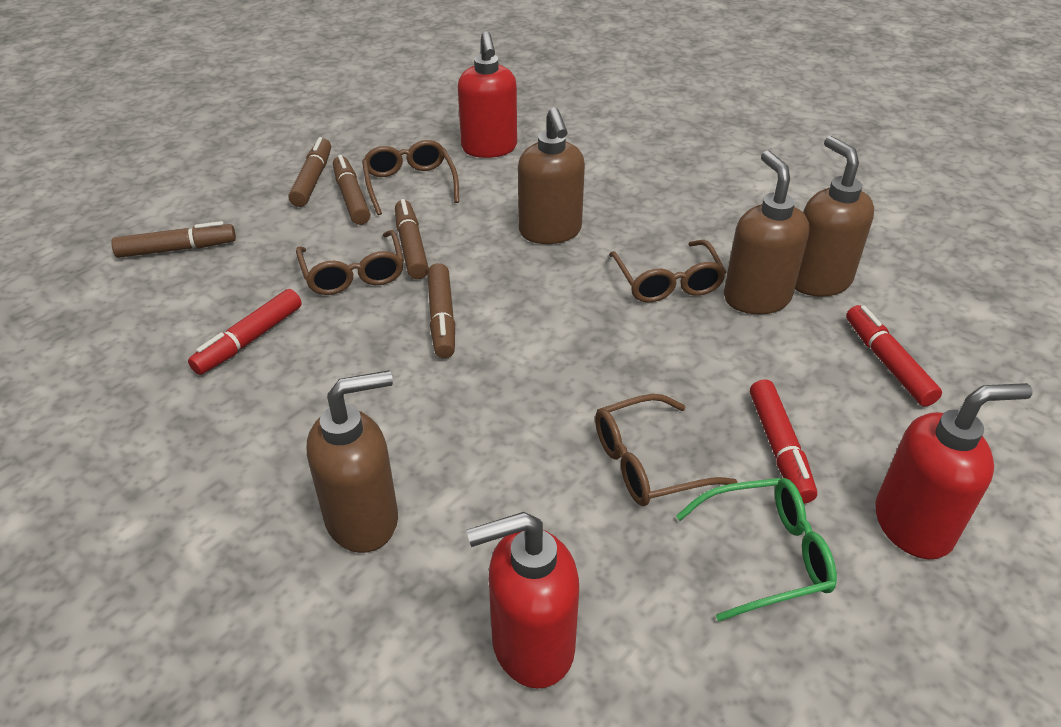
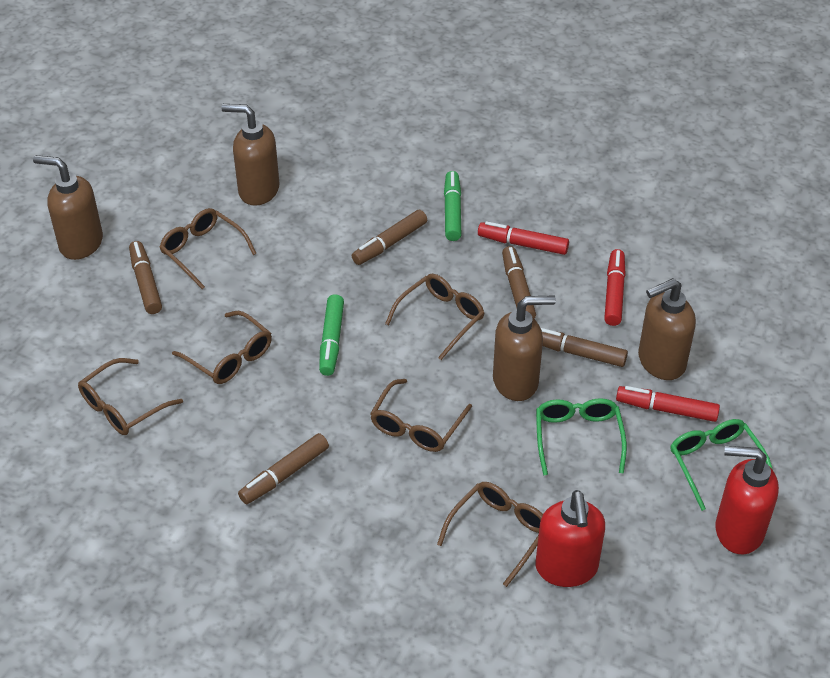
brown glasses: [296,230,404,295] [362,140,459,215] [595,394,738,506] [609,240,726,302] = 4 -> [78,358,183,435] [159,208,257,289] [172,311,272,384] [370,379,472,452] [385,274,484,360] [437,482,543,587] = 6
green glasses: [676,478,837,621] = 1 -> [536,398,627,476] [671,419,772,511] = 2
green marker: none = 0 -> [319,294,344,376] [444,171,461,241] = 2
red soap dispenser: [458,31,517,158] [466,512,579,689] [875,383,1033,560] = 3 -> [535,490,605,587] [716,446,779,554] = 2

